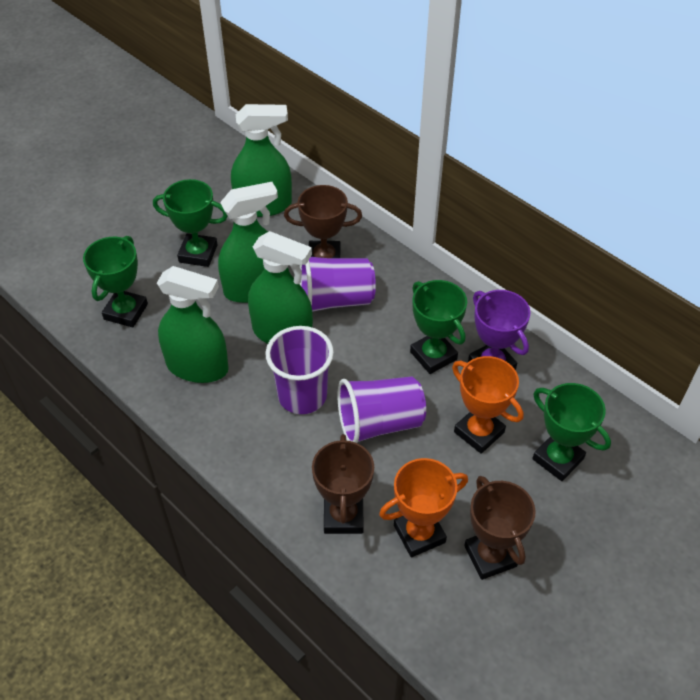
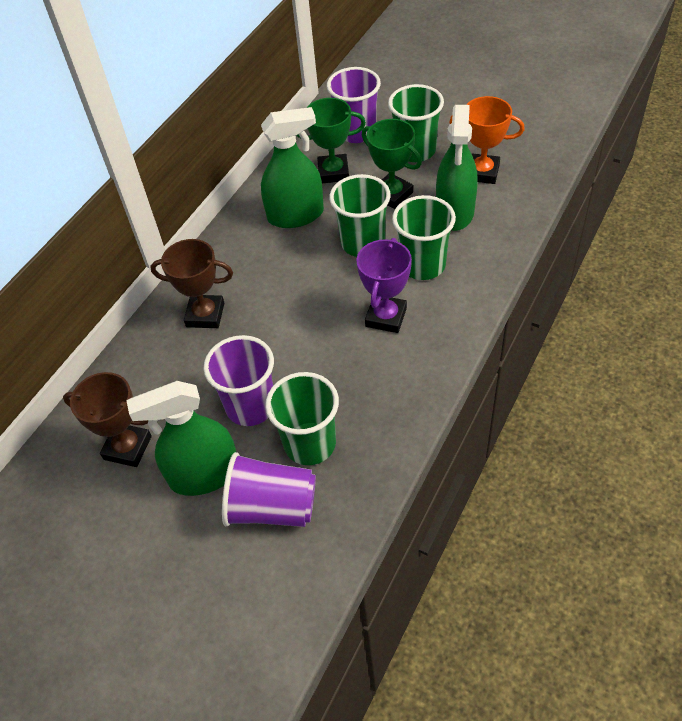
brown trophy: [284,185,362,258] [312,434,374,534] [464,476,536,580] = 3 -> [63,372,152,467] [150,239,233,328] = 2
green cup: none = 0 -> [265,372,339,465] [329,174,391,257] [388,84,444,162] [392,195,456,280] = 4
green spray bottle: [157,266,229,383] [218,182,278,303] [231,104,292,217] [248,231,313,344] = 4 -> [126,381,236,496] [261,107,324,228] [436,105,478,231] = 3
green trophy: [83,236,148,328] [153,179,228,267] [410,280,467,374] [532,383,611,481] = 4 -> [296,98,366,183] [362,119,422,209] = 2
orange trophy: [379,458,468,557] [452,356,524,454] = 2 -> [449,96,525,184] = 1

